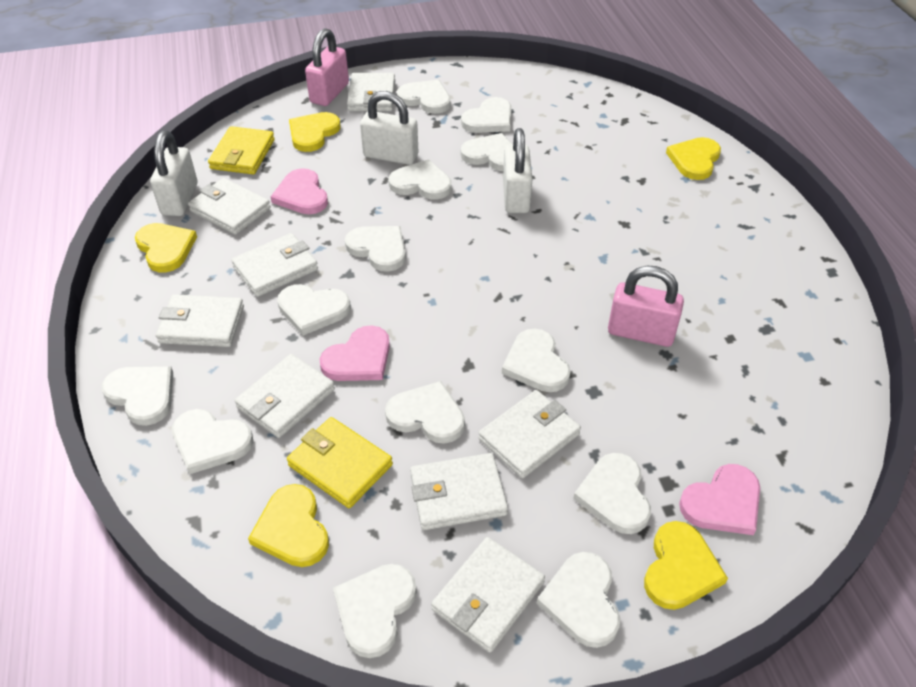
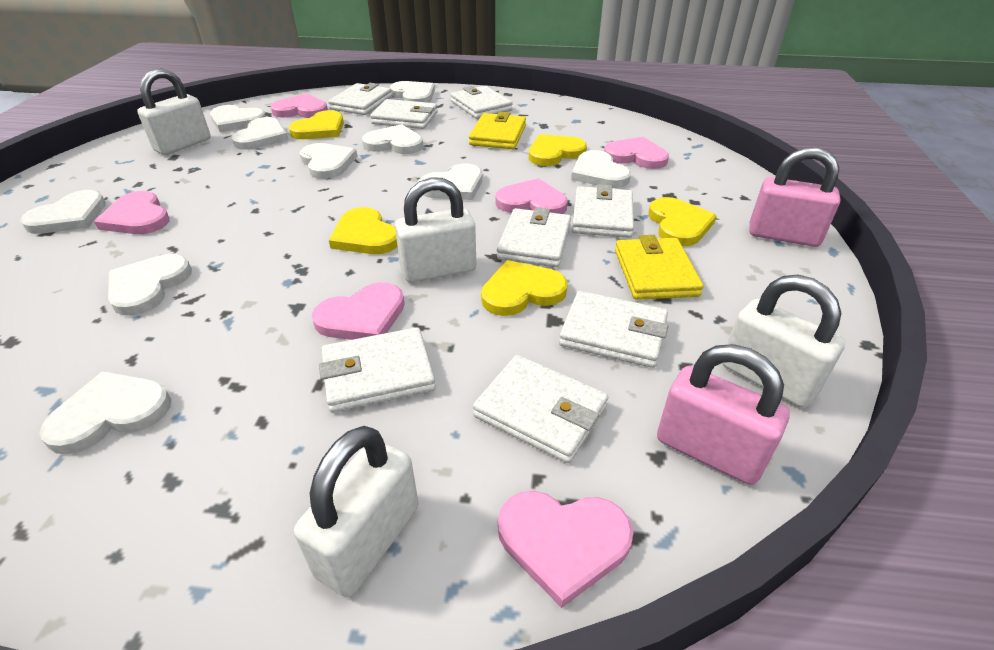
pink heart: [271,168,328,214] [320,325,390,381] [679,464,760,535] = 3 -> [94,191,169,234] [271,93,328,118] [312,282,405,340] [495,178,568,214] [498,491,633,608] [604,137,669,169] = 6
white heart: [102,366,173,426] [172,409,253,474] [277,284,351,336] [333,564,417,658] [345,226,406,272] [385,381,465,444] [388,159,452,200] [397,80,451,114] [461,97,511,133] [461,133,513,171] [502,329,571,392] [536,552,620,648] [573,453,651,534] = 13 -> [20,190,106,234] [39,371,171,454] [108,254,192,316] [210,105,266,132] [232,117,288,150] [300,143,357,179] [362,124,423,154] [390,81,435,103] [419,164,483,200] [571,150,631,188] = 10
white padlock: [150,131,197,216] [360,91,418,165] [503,128,532,213] = 3 -> [137,68,211,155] [294,426,418,597] [395,177,476,282] [722,275,845,408] = 4

